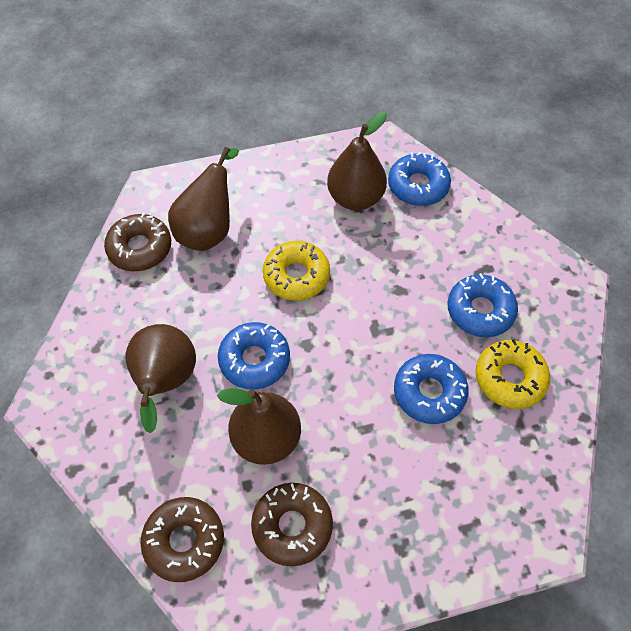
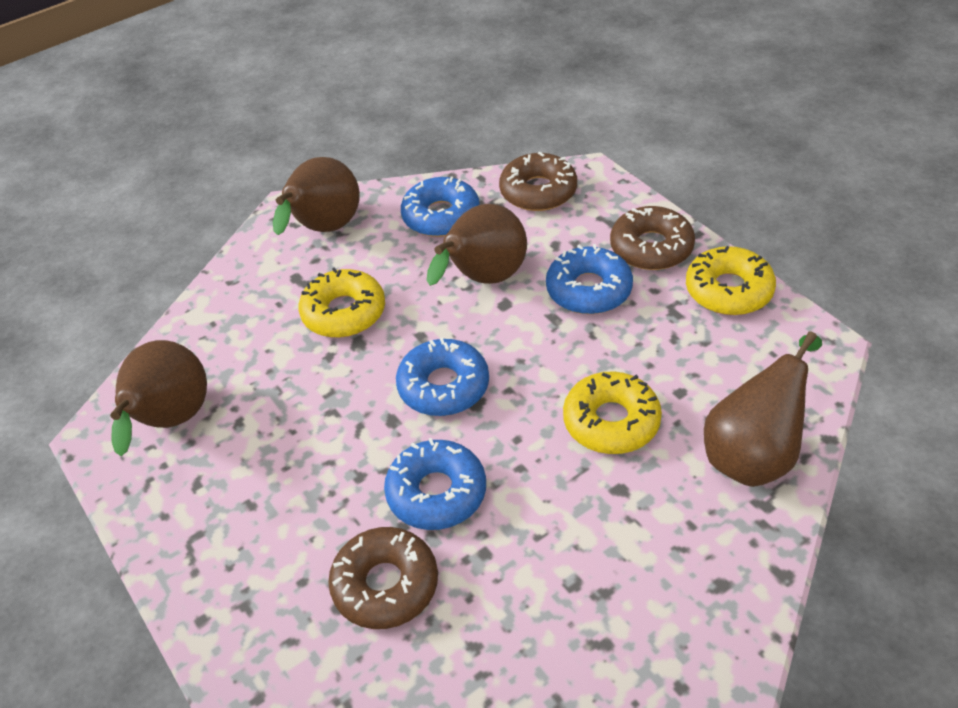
yellow donut: [263,241,330,301] [476,339,550,409] = 2 -> [299,267,385,338] [563,372,662,454] [686,246,776,315] = 3

